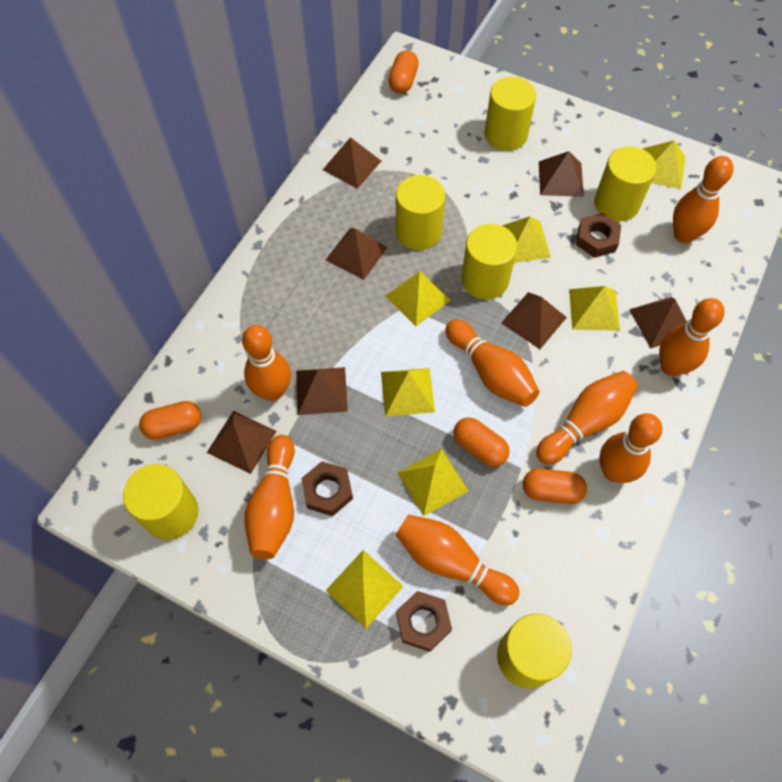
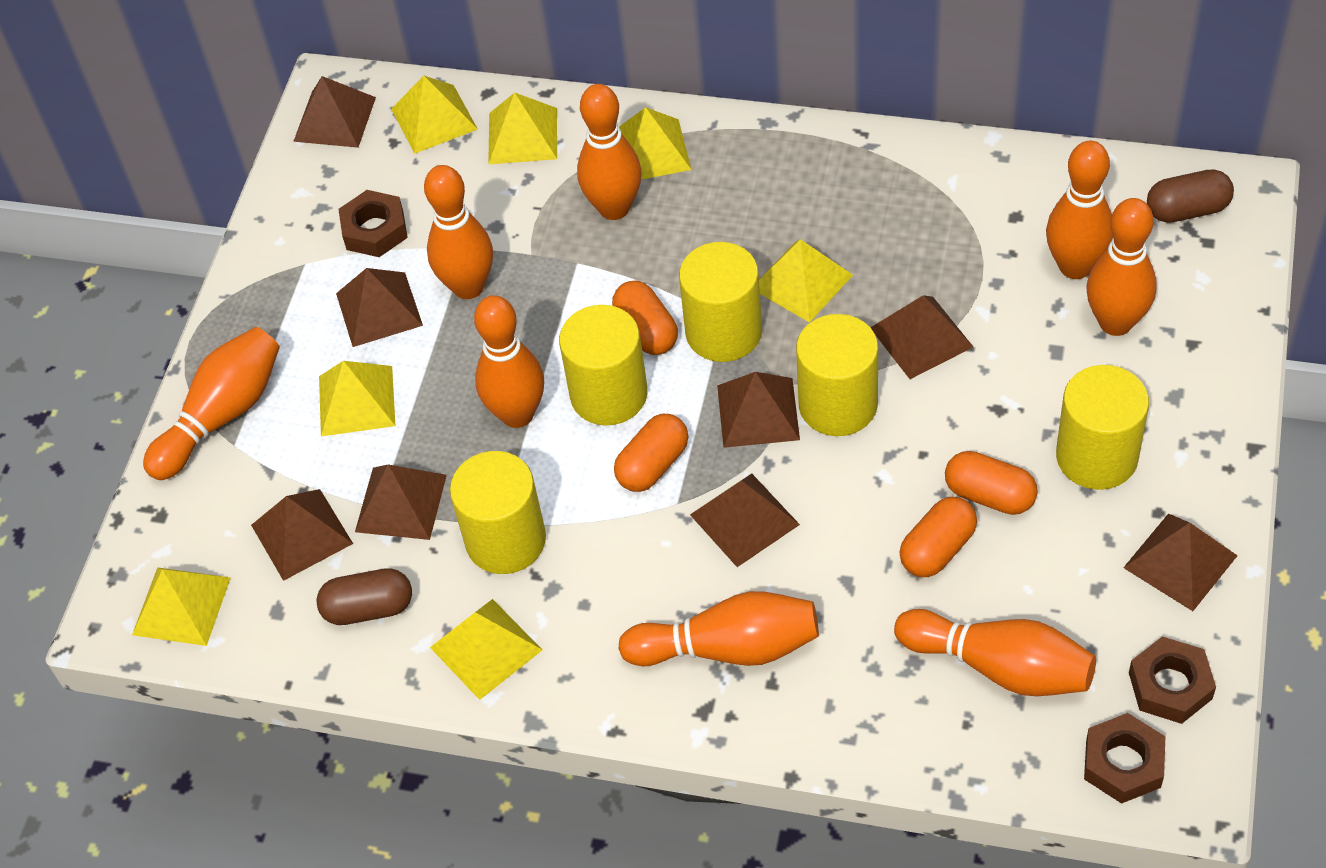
brown capsule: none = 0 -> [316,568,412,625] [1147,169,1234,223] = 2
brown pyramid: [207,411,277,474] [296,367,348,415] [323,137,381,189] [326,228,388,280] [501,292,567,349] [539,151,584,197] [629,297,687,349] = 7 -> [251,489,353,581] [293,76,376,148] [336,268,423,347] [355,465,447,540] [690,474,800,567] [717,372,800,448] [870,295,973,379] [1123,513,1238,611] = 8
yellow cylinder: [123,464,199,540] [396,175,445,250] [461,224,517,300] [484,77,536,151] [497,614,572,688] [594,146,656,221] = 6 -> [450,451,546,574] [559,305,648,426] [679,242,762,362] [796,314,878,436] [1056,365,1149,490] = 5

